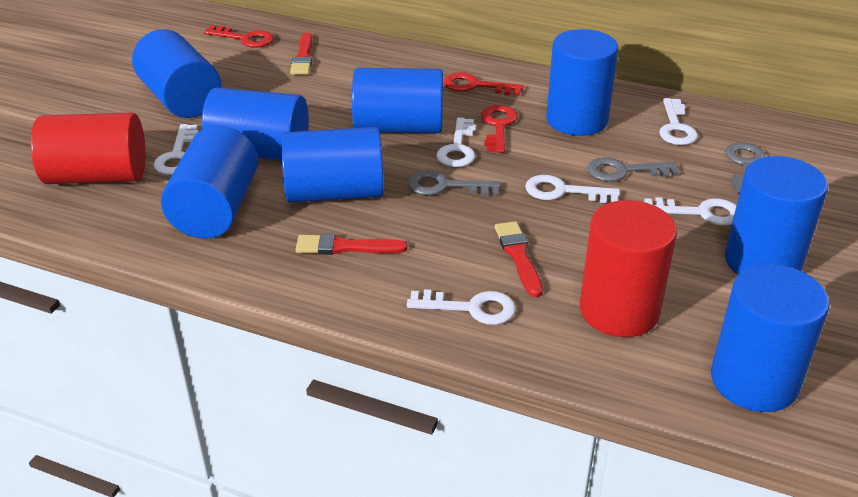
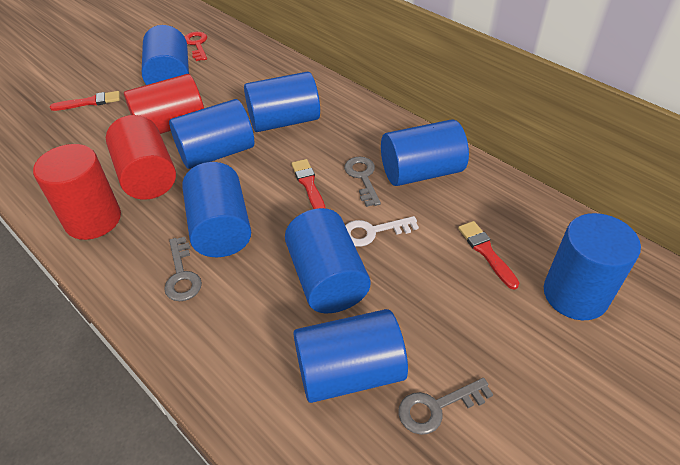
red cylinder: [31,113,146,184] [580,200,677,337] = 2 -> [33,144,121,240] [106,115,176,200] [124,74,204,134] = 3
red key: [203,25,274,47] [444,72,524,95] [481,105,518,153] = 3 -> [185,32,207,61] = 1
white key: [154,124,198,175] [407,289,516,325] [436,117,476,167] [525,175,620,203] [644,197,736,226] [659,98,698,145] = 6 -> [345,216,419,247] = 1

